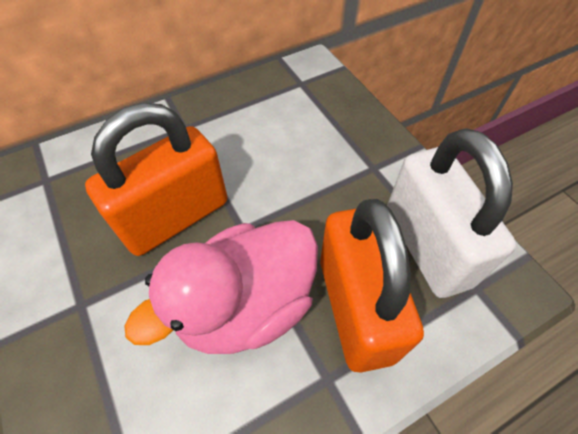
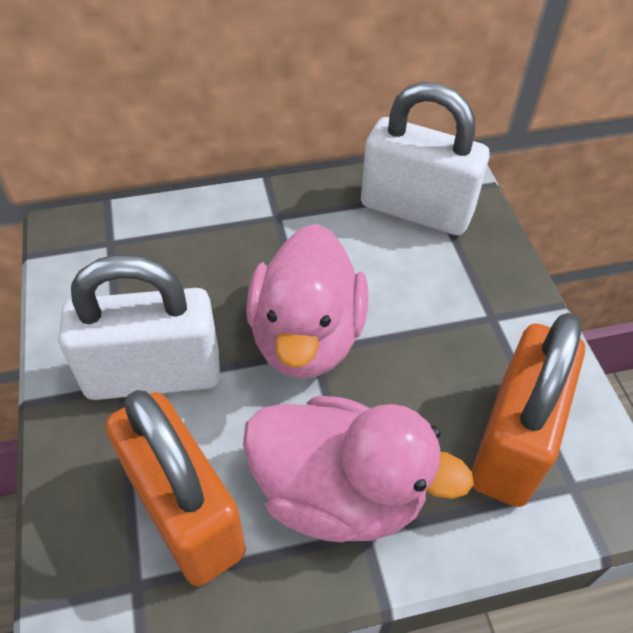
pink duck: [124,220,318,354] = 1 -> [243,396,474,542] [246,224,368,378] = 2
white padlock: [387,128,516,298] = 1 -> [58,254,220,400] [361,82,490,236] = 2

